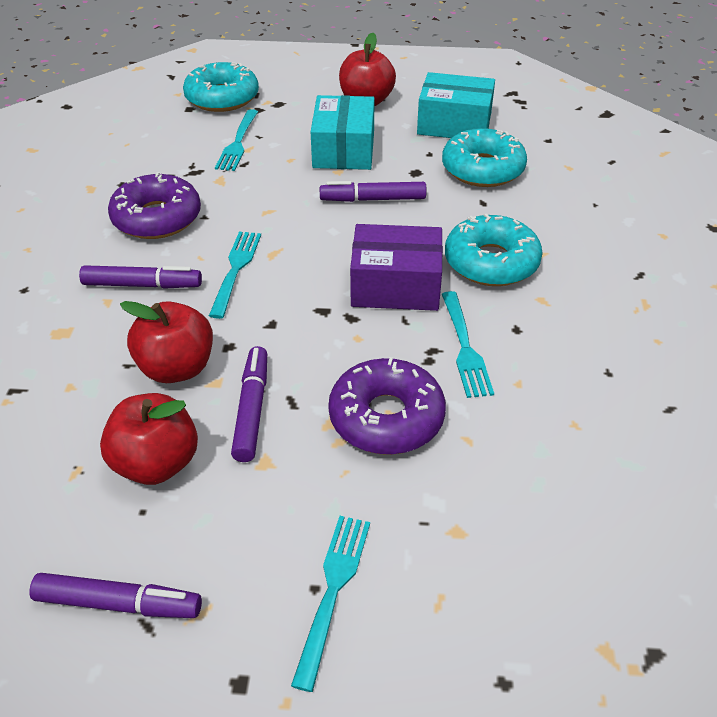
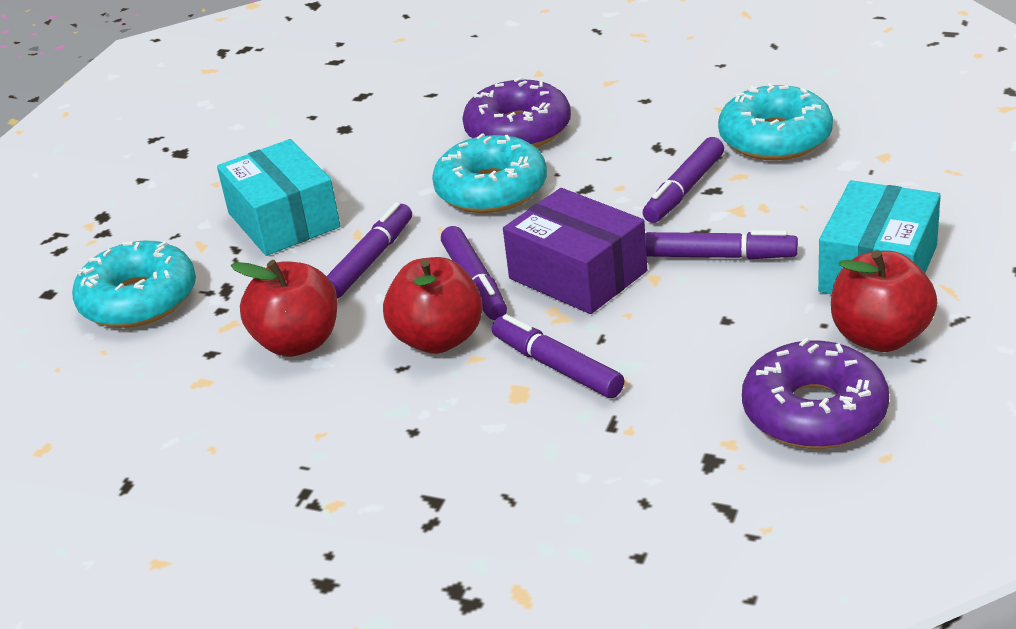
purple marker: [29,573,202,618] [79,265,202,289] [231,346,267,462] [320,181,427,202] = 4 -> [327,203,412,298] [441,226,507,320] [492,314,624,398] [643,137,724,223] [645,230,798,259] = 5
turquoise fork: [209,231,261,319] [215,109,258,171] [291,516,370,692] [442,291,494,398] = 4 -> none = 0

